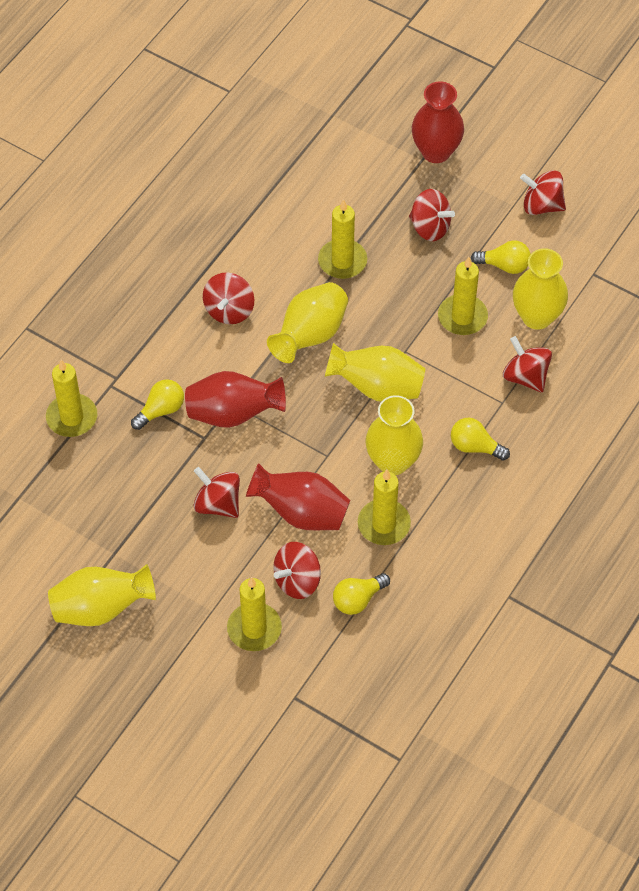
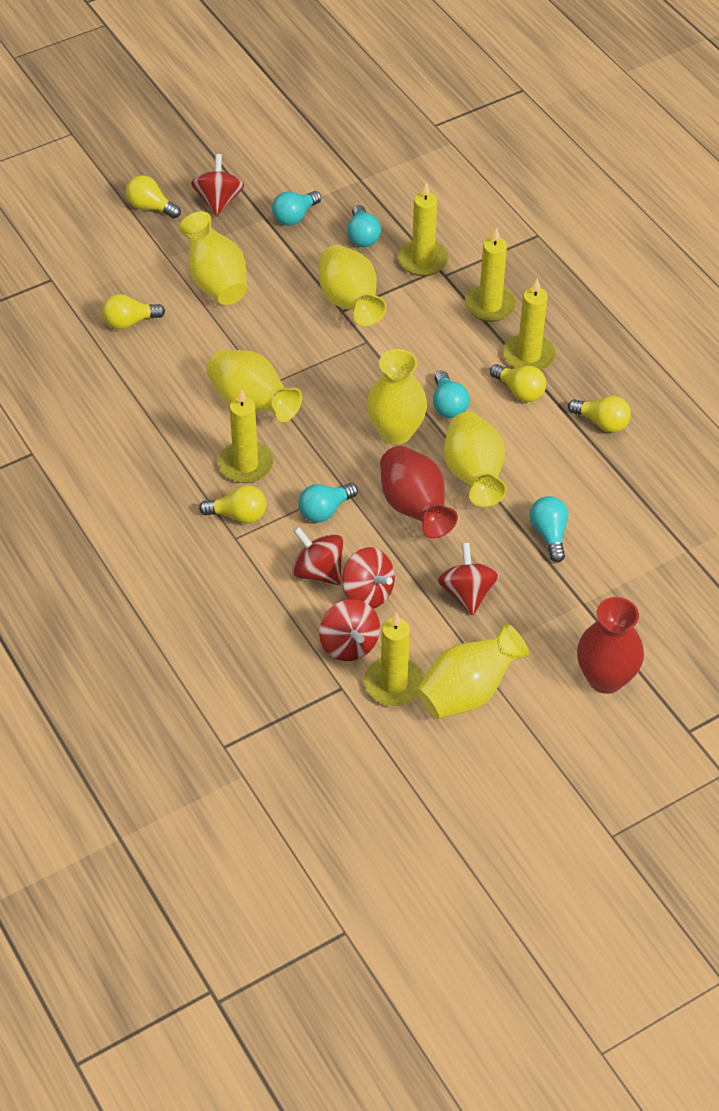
red spinning top: [194,467,240,518] [203,272,254,324] [273,542,321,599] [409,189,455,241] [503,336,552,393] [520,170,566,215] = 6 -> [191,154,244,217] [292,527,343,585] [319,599,380,661] [342,547,395,609] [438,543,500,616] = 5
red vase: [185,371,286,428] [246,463,350,530] [412,81,464,163] = 3 -> [380,446,458,539] [577,597,644,694] = 2
turquoise light bulb: none = 0 -> [272,191,321,226] [298,483,358,522] [347,205,381,247] [433,371,469,418] [530,496,568,562] = 5
yellow light bulb: [131,379,184,430] [333,573,390,615] [451,417,510,461] [471,240,531,274] = 4 -> [102,294,165,330] [126,175,181,218] [199,485,266,524] [490,364,546,402] [568,396,631,433] = 5
yellow vase: [48,564,156,626] [267,282,348,363] [325,343,425,401] [366,395,423,475] [513,248,568,330] = 5 -> [179,211,247,305] [207,350,302,422] [319,245,387,326] [367,349,427,444] [417,623,530,719] [444,412,507,507] = 6

